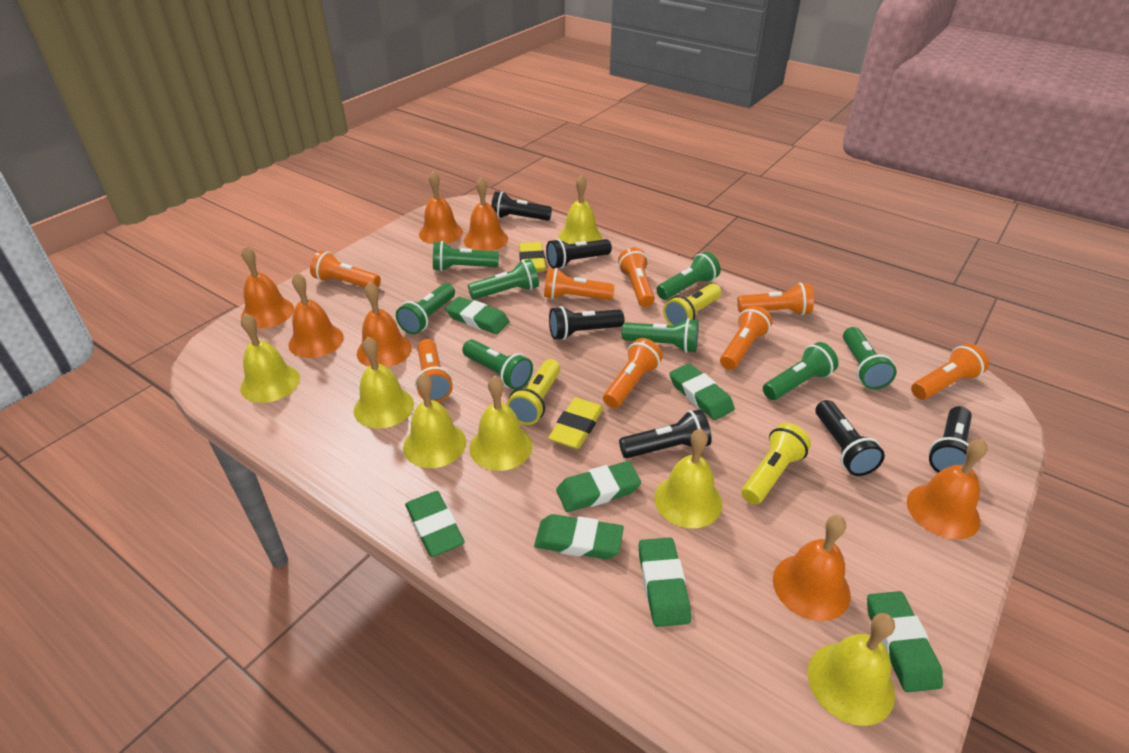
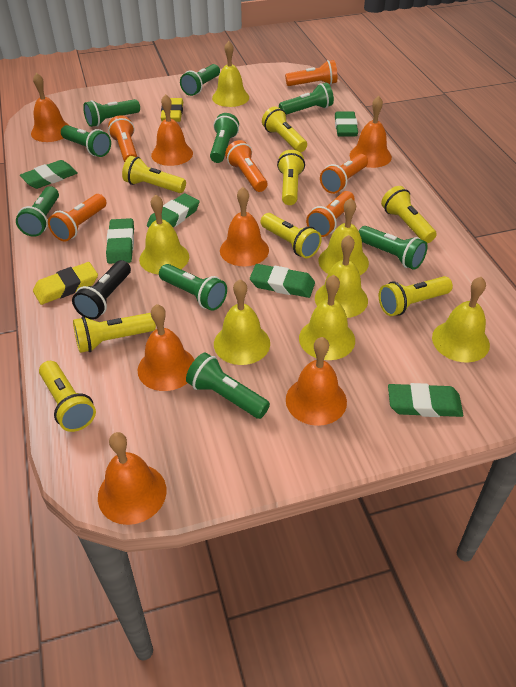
black flashlight: [491,191,552,221] [546,239,612,269] [549,306,624,340] [619,409,712,458] [816,400,885,476] [929,406,972,473] = 6 -> [72,260,131,320] = 1
green eraser: [405,491,465,557] [445,297,510,334] [534,514,624,559] [556,461,641,512] [639,537,691,627] [669,363,735,420] [867,591,943,692] = 7 -> [20,160,78,189] [106,218,134,264] [147,193,200,228] [250,264,315,298] [335,111,358,136] [388,383,463,417] = 6
green flashlight: [396,283,455,334] [433,241,499,271] [462,340,533,390] [468,259,539,300] [622,318,699,353] [656,252,721,300] [763,342,838,400] [843,327,897,389] = 8 -> [16,186,59,237] [61,125,111,157] [83,99,140,127] [159,264,227,311] [180,64,220,96] [186,353,270,419] [210,113,239,163] [279,83,334,115] [359,226,427,270] = 9
orange flashlight: [310,251,381,287] [415,339,453,402] [544,268,615,300] [603,338,663,408] [618,247,655,307] [720,305,773,370] [737,283,814,315] [911,344,989,400] = 8 -> [48,194,106,241] [108,115,137,162] [225,140,267,192] [285,60,337,86] [306,191,354,237] [320,154,368,194] = 6
yellow flashlight: [507,359,561,425] [663,284,721,326] [741,423,811,505] = 3 -> [39,361,96,432] [73,313,156,353] [122,156,186,193] [261,213,322,258] [262,106,307,152] [277,150,305,205] [379,276,453,316] [381,186,437,243] = 8

